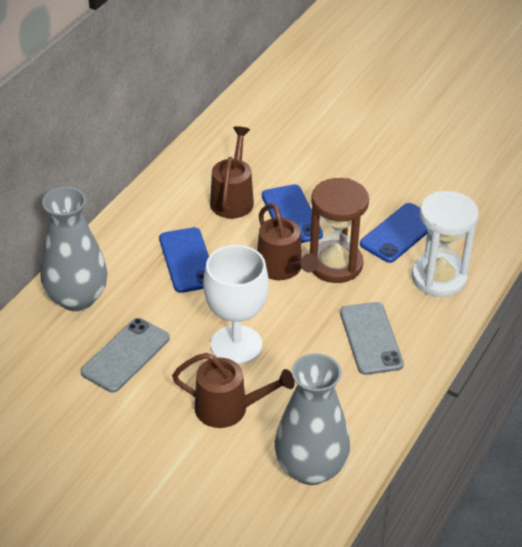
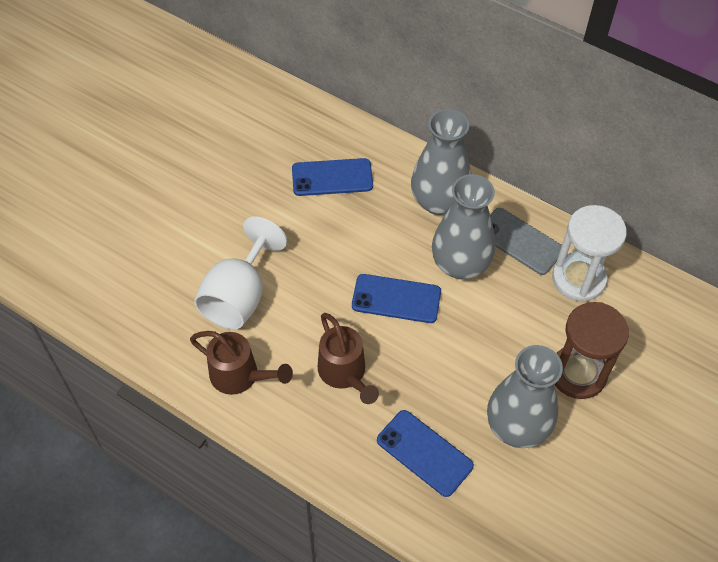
brown watering can: [172,353,295,428] [210,126,254,218] [257,203,318,280] = 3 -> [190,331,293,395] [318,313,379,404] = 2
grey phone: [81,318,170,393] [340,302,404,375] = 2 -> [490,208,562,275] = 1
grey vase: [41,187,108,311] [275,353,350,485] = 2 -> [411,109,471,215] [432,174,495,279] [487,345,563,448] = 3

